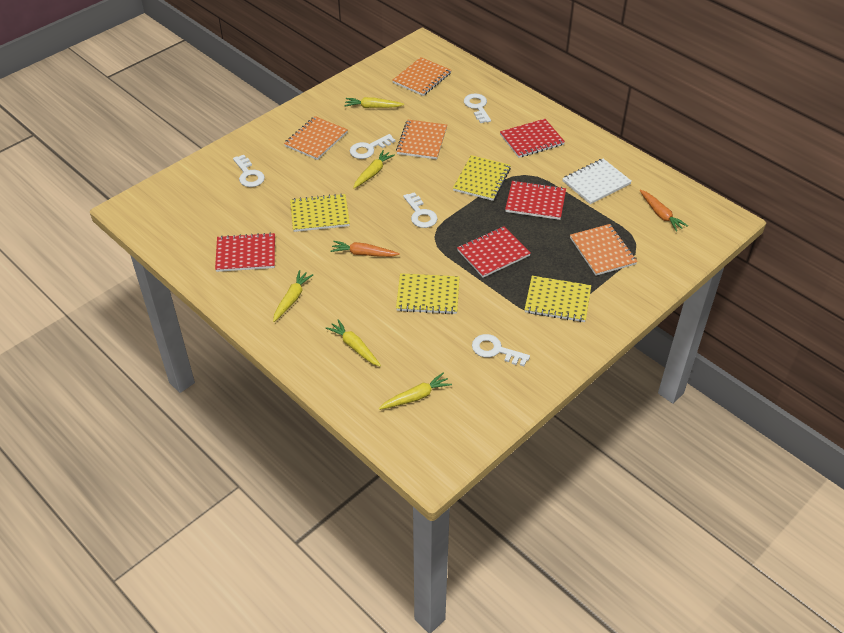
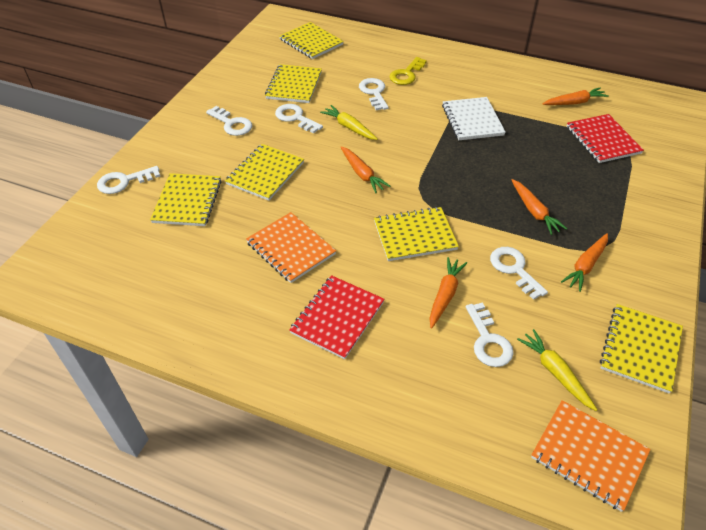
orange carrot: [330,241,400,257] [639,190,688,232] = 2 -> [340,146,391,193] [429,257,467,329] [512,179,567,235] [543,88,609,105] [561,233,608,292] = 5
orange notebook: [284,116,348,160] [392,57,451,96] [396,120,447,159] [570,224,638,276] = 4 -> [246,212,336,283] [531,400,651,512] = 2
red notebook: [215,233,275,272] [457,226,531,278] [500,119,565,158] [505,180,566,220] = 4 -> [289,275,385,359] [567,114,644,163] = 2
white key: [233,155,265,187] [350,134,395,159] [403,192,438,228] [464,93,491,123] [472,334,530,366] = 5 -> [97,166,160,194] [206,106,252,136] [275,104,323,134] [359,78,389,110] [466,302,514,367] [490,247,548,300] = 6
yellow carrot: [273,270,313,322] [326,319,381,367] [344,97,404,108] [353,150,395,188] [379,373,452,410] = 5 -> [320,105,378,140] [517,329,597,411] = 2
yellow key: none = 0 -> [390,57,427,85] = 1
yellow notebook: [290,193,350,232] [396,273,460,314] [453,155,511,201] [524,276,591,322] = 4 -> [150,173,222,226] [225,144,304,201] [265,64,322,103] [279,22,344,59] [374,207,459,261] [600,304,683,394] = 6

